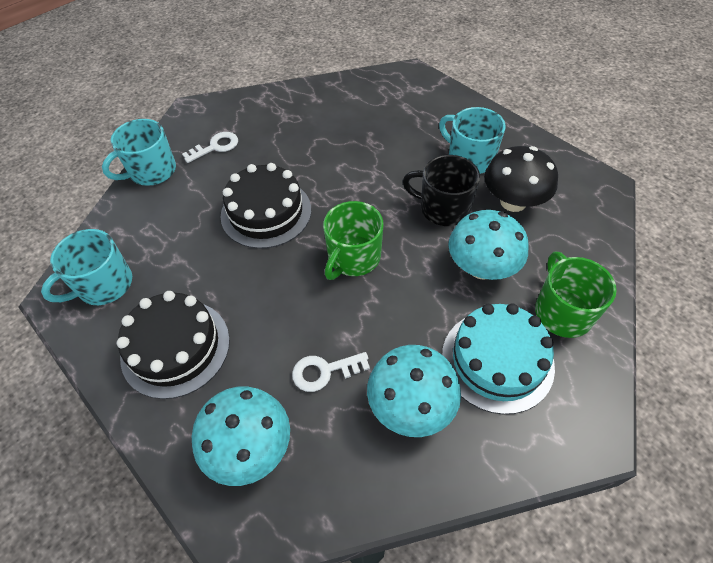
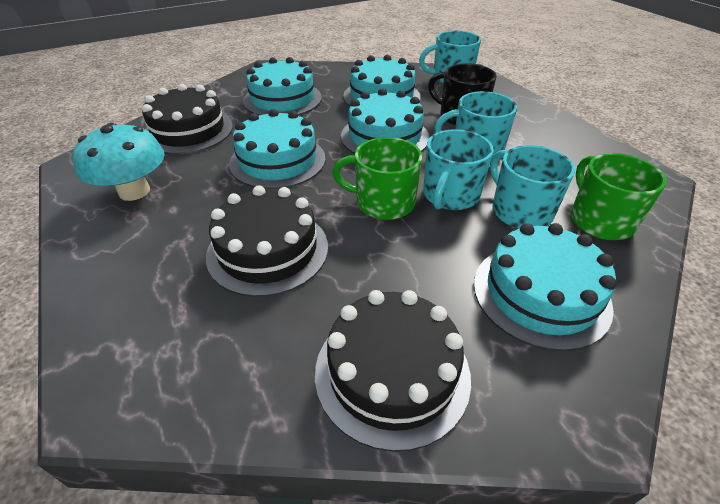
black cake: [117,291,230,399] [220,163,311,249] = 2 -> [142,84,233,154] [206,185,328,297] [315,290,471,452] = 3
black mushroom: [484,146,558,212] = 1 -> none = 0
turquoise cake: [442,303,555,414] = 1 -> [229,109,326,189] [243,57,322,116] [341,88,429,154] [343,55,421,107] [474,223,617,351] = 5
turquoise mug: [41,229,132,305] [102,119,176,186] [439,107,506,174] = 3 -> [419,30,481,83] [423,129,494,210] [434,91,517,157] [490,145,575,229] = 4
turquoise mushroom: [192,386,290,486] [367,345,461,437] [448,210,528,280] = 3 -> [72,123,165,201] = 1
white key: [182,132,238,163] [292,352,370,392] = 2 -> none = 0

